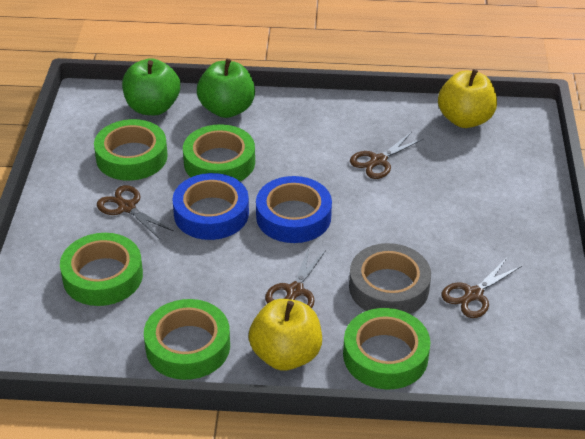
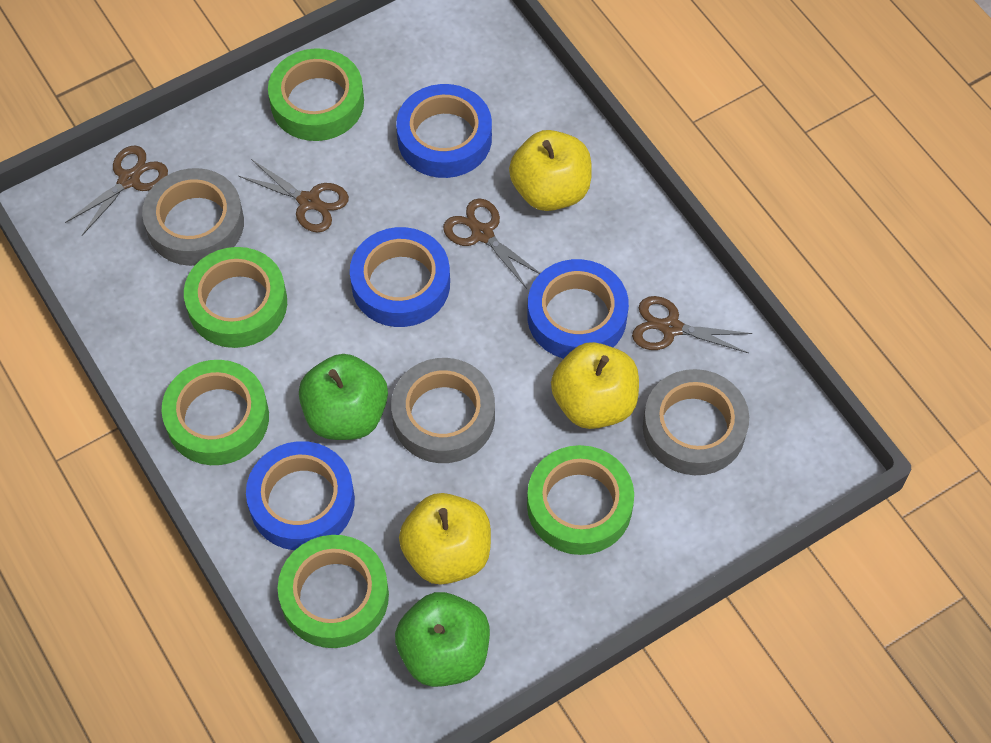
blue tape: [172,173,249,240] [256,176,332,243] = 2 -> [246,441,355,550] [350,227,450,327] [396,84,492,178] [527,259,629,359] = 4
grey tape: [349,243,431,314] = 1 -> [142,168,244,266] [391,358,495,463] [643,369,749,475] = 3
yellow apple: [249,299,322,370] [438,69,497,128] = 2 -> [399,493,491,585] [509,130,592,211] [551,342,639,429] = 3

